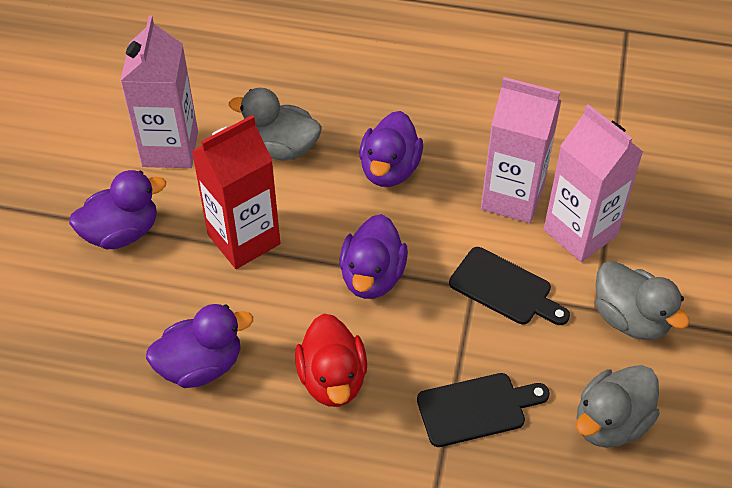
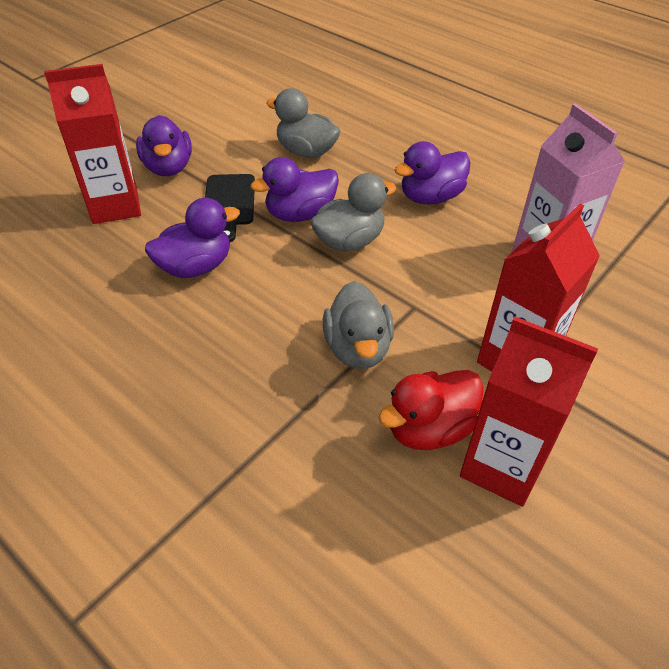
black cutting board: [417,373,550,447] [449,247,570,325] = 2 -> [205,174,255,242] = 1
pink carton: [120,16,198,168] [481,77,562,223] [544,104,643,262] = 3 -> [512,103,625,251] = 1
red carton: [192,115,280,269] = 1 -> [44,64,141,224] [460,317,598,507] [477,203,600,372] = 3

